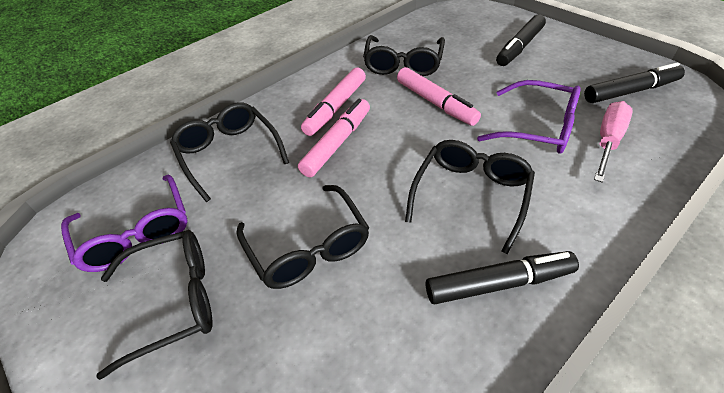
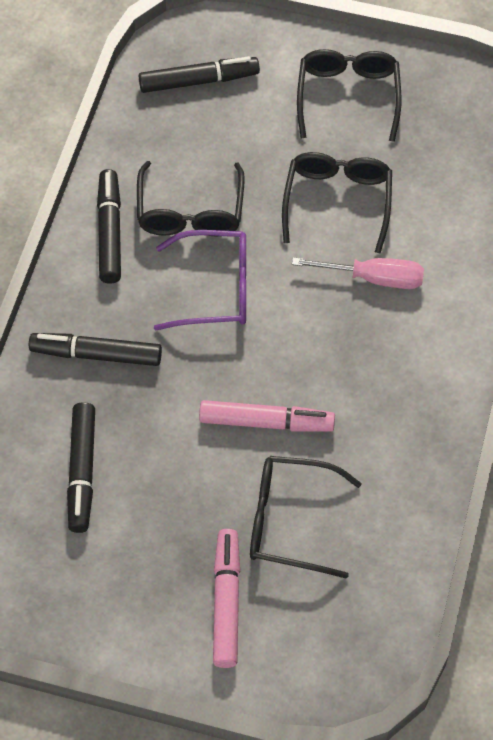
black glasses: [96,230,213,380] [170,102,289,202] [236,185,369,289] [363,35,445,76] [405,140,535,254] = 5 -> [137,161,245,237] [250,456,362,579] [282,152,392,253] [297,49,401,142] = 4
black marker: [426,251,579,304] [496,14,546,66] [584,62,685,103] = 3 -> [29,333,162,366] [67,402,95,533] [97,169,121,284] [138,56,260,93] = 4
pink marker: [298,99,370,177] [301,68,366,136] [397,67,481,126] = 3 -> [199,400,335,432] [213,529,240,668] = 2
purple glasses: [61,175,187,272] [477,80,581,154] = 2 -> [154,230,246,331] = 1

